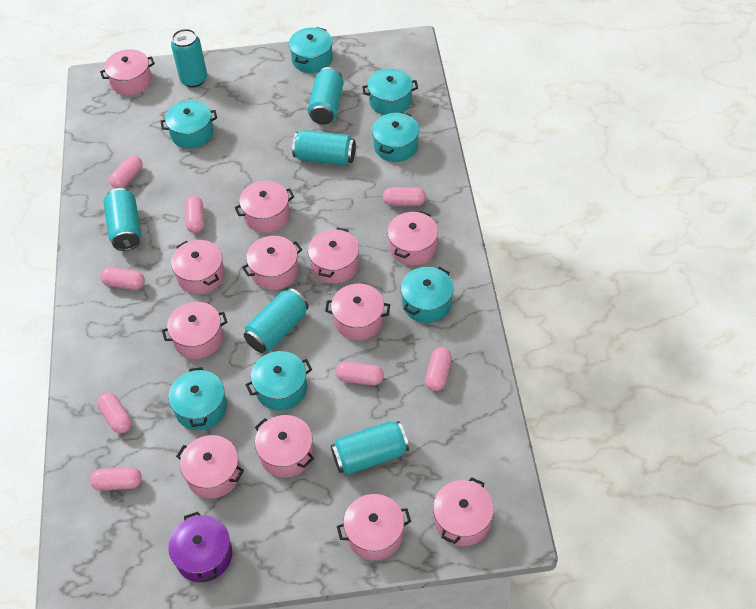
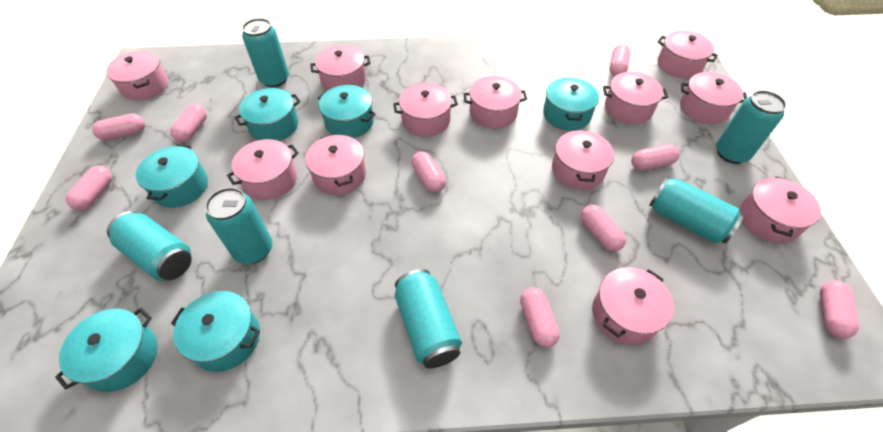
pink capsule: [90,467,142,490] [97,393,132,433] [100,267,145,290] [109,155,143,189] [185,196,204,233] [336,361,384,386] [383,187,426,206] [425,347,452,391] = 8 -> [66,166,112,211] [92,113,145,140] [170,104,207,142] [412,151,446,193] [520,287,560,347] [581,205,626,251] [609,44,631,76] [631,144,680,171] [820,280,859,338] = 9
purple pot: [168,512,232,582] = 1 -> none = 0
turquoise pot: [161,100,217,148] [168,367,227,430] [246,351,312,411] [289,27,333,73] [362,68,418,115] [372,112,419,162] [401,267,454,323] = 7 -> [55,308,158,392] [136,145,208,208] [171,291,260,372] [234,88,300,141] [318,85,376,138] [543,77,599,131] = 6

